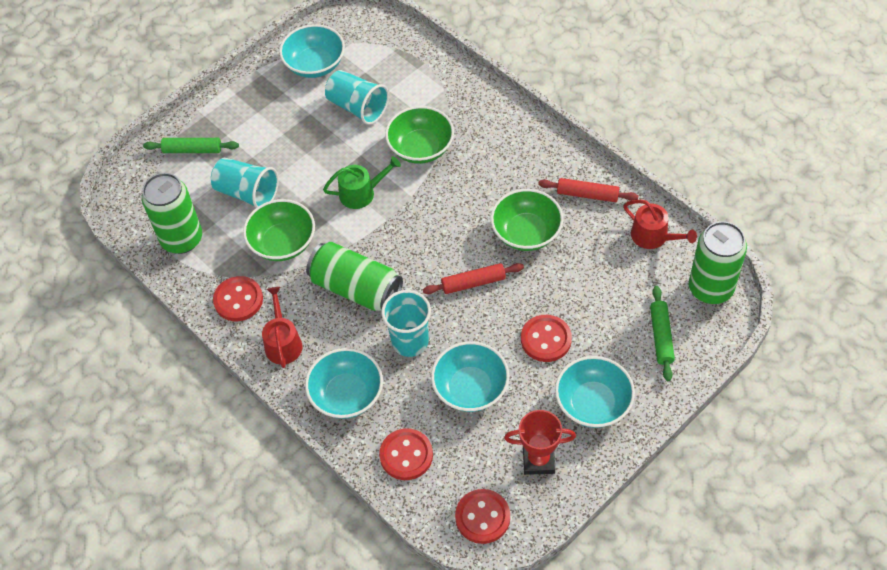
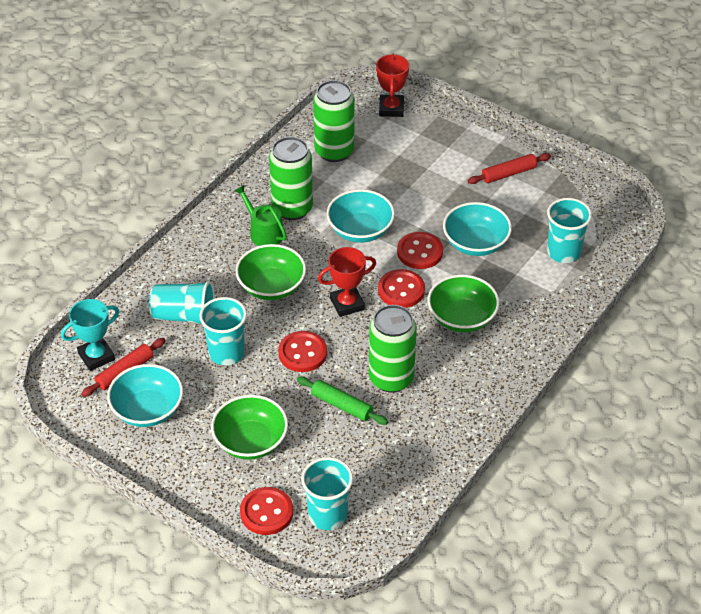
green rolling pin: [143,138,239,153] [650,286,675,381] = 2 -> [297,376,388,425] = 1
red trophy: [504,410,576,475] = 1 -> [318,247,376,317] [376,54,409,117] = 2
red watering can: [262,287,302,368] [624,200,697,249] = 2 -> none = 0
turquoise bowl: [279,24,345,78] [305,348,383,419] [431,341,509,412] [555,356,635,428] = 4 -> [107,364,183,427] [327,189,395,243] [443,202,512,256] = 3
turquoise cup: [211,158,279,208] [325,70,389,125] [381,290,431,357] = 3 -> [149,281,215,324] [199,297,247,365] [301,457,353,530] [547,198,592,263] = 4
turquoise trophy: none = 0 -> [61,299,120,371] = 1

